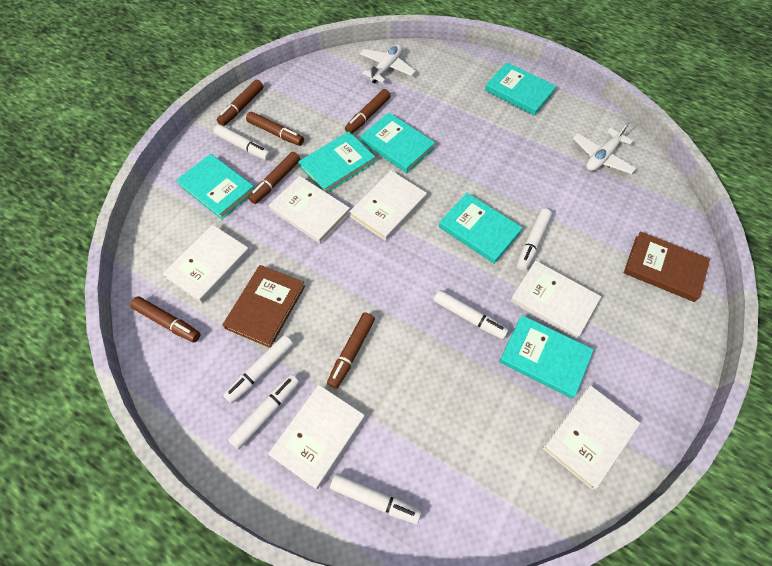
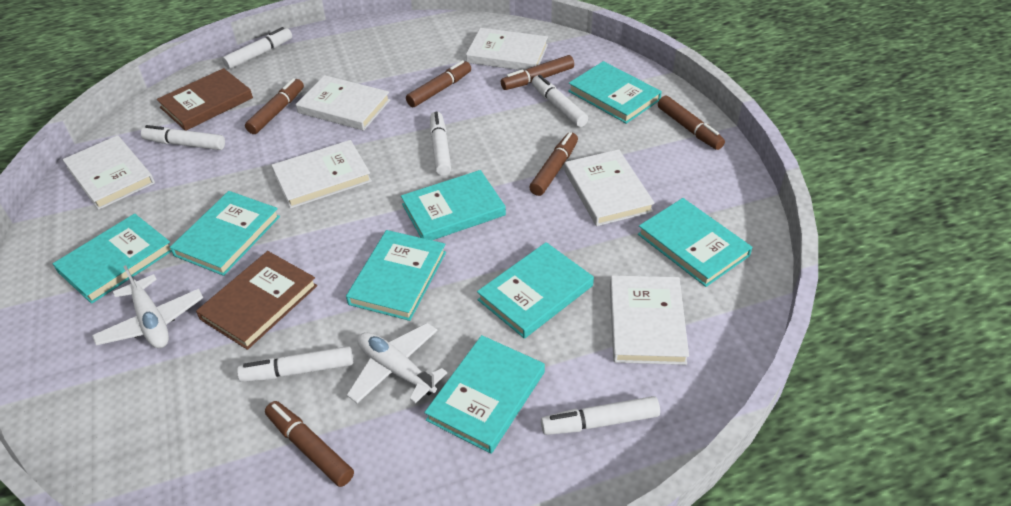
turquoise book: [176,154,255,220] [298,131,376,193] [360,113,435,173] [439,193,523,264] [485,62,557,116] [499,315,594,399] = 6 -> [53,214,172,304] [170,191,280,276] [346,230,446,321] [401,170,506,240] [424,335,545,454] [477,242,594,339] [568,61,662,124] [638,198,752,287] = 8

